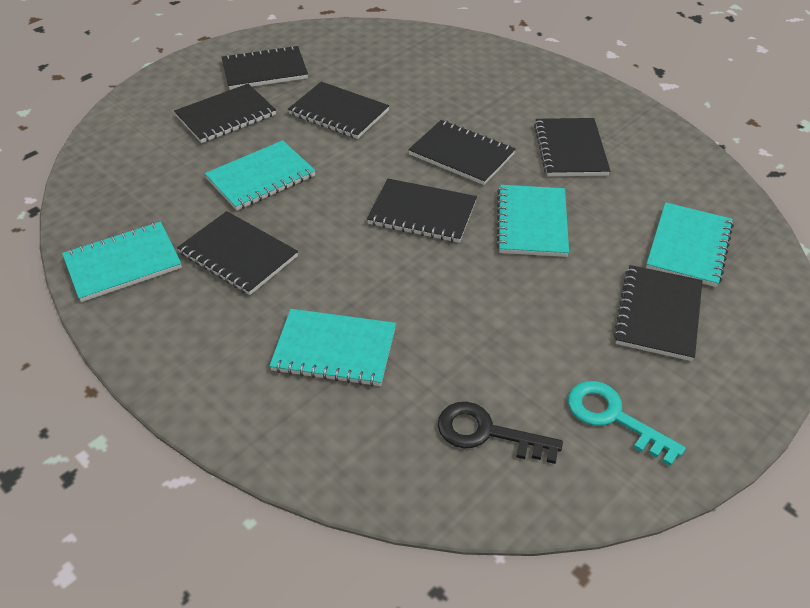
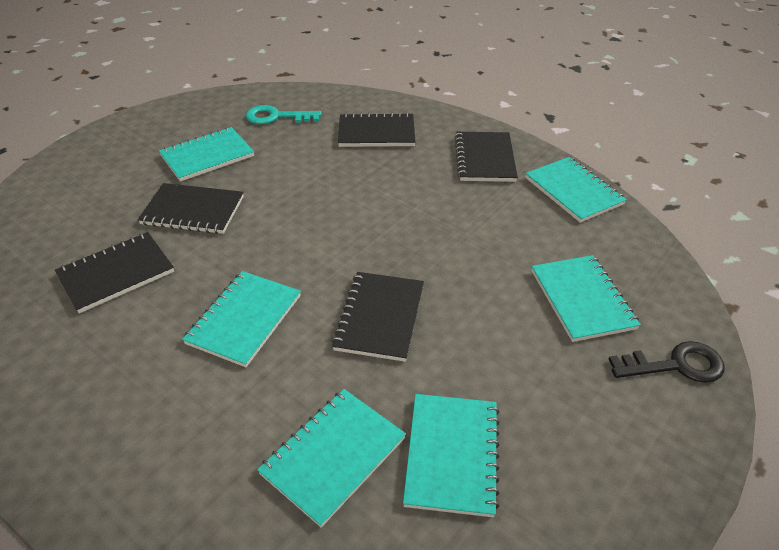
black notebook: [174,84,276,143] [177,211,298,295] [222,45,308,90] [288,82,389,139] [367,179,477,243] [408,120,516,185] [534,118,610,176] [614,265,702,361] = 8 -> [55,232,174,313] [138,183,244,234] [332,272,424,362] [338,112,416,147] [455,132,518,182] = 5
turquoise notebook: [62,222,182,302] [205,140,316,210] [269,309,396,387] [496,185,569,257] [646,202,734,287] = 5 -> [159,127,254,182] [182,271,301,367] [257,389,406,528] [403,394,499,517] [525,157,627,223] [531,255,641,342] = 6

